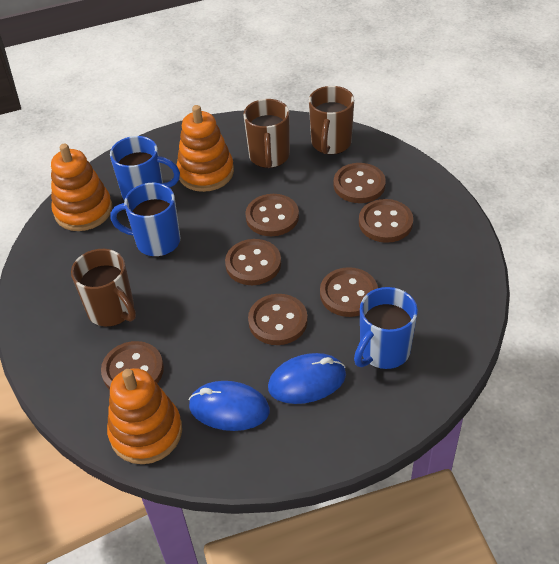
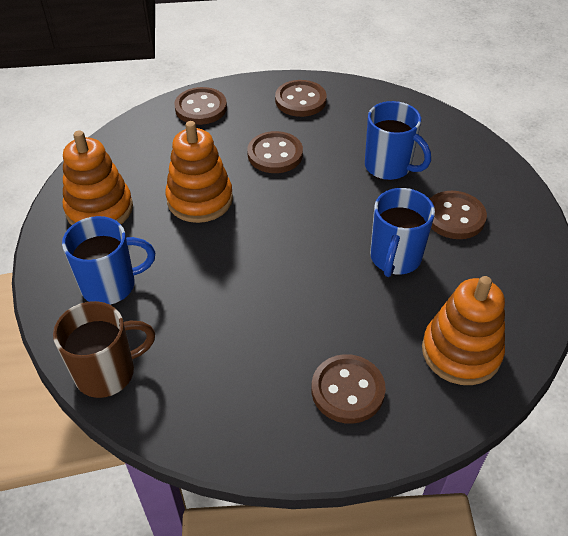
blue mouse: [189,381,270,431] [268,353,346,404] = 2 -> none = 0
brown button: [101,341,164,390] [225,239,281,285] [245,194,299,236] [248,294,308,345] [320,267,378,317] [334,163,386,203] [359,199,413,243] = 7 -> [174,87,227,125] [247,131,303,173] [275,80,327,117] [311,354,386,424] [430,191,487,239] = 5
brown mug: [71,249,136,327] [243,99,290,168] [309,86,354,155] = 3 -> [53,301,155,398] = 1

